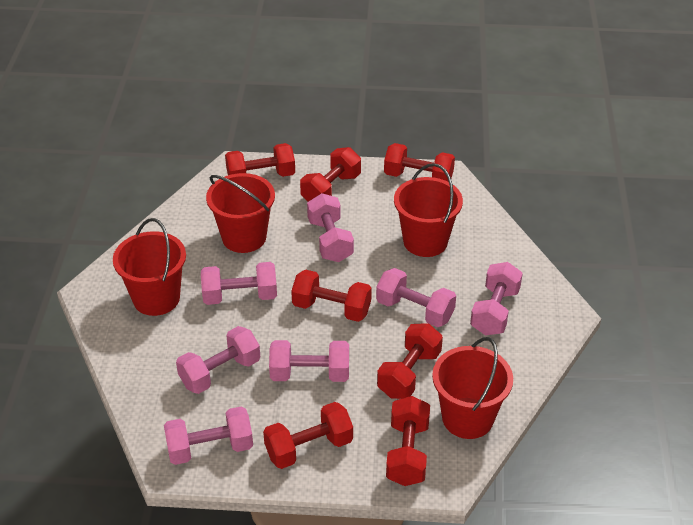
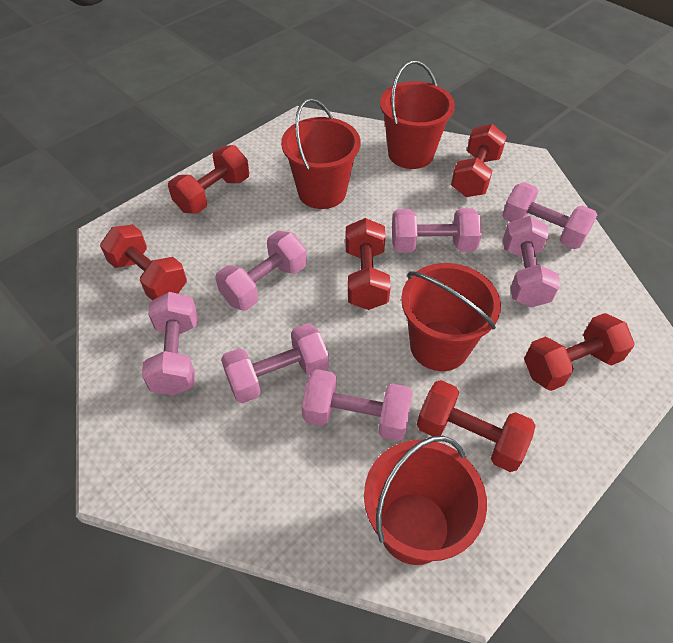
red dumbbell: [225,143,295,177] [263,402,353,469] [291,270,372,322] [300,147,361,202] [377,323,443,399] [384,143,455,182] [386,396,430,486] = 7 -> [100,225,187,300] [168,145,249,214] [345,218,391,310] [417,380,536,472] [451,124,507,197] [524,313,635,391] = 6

